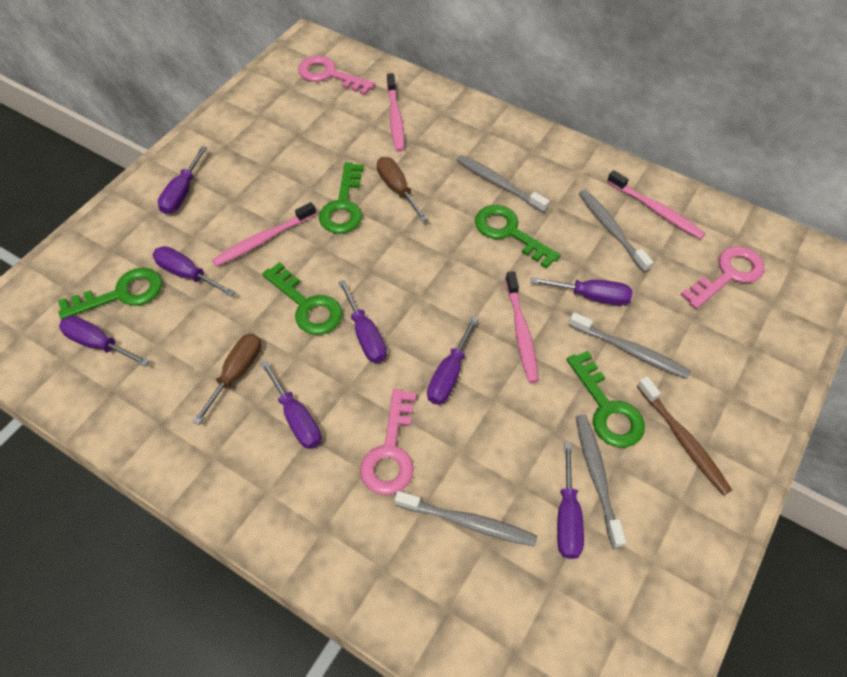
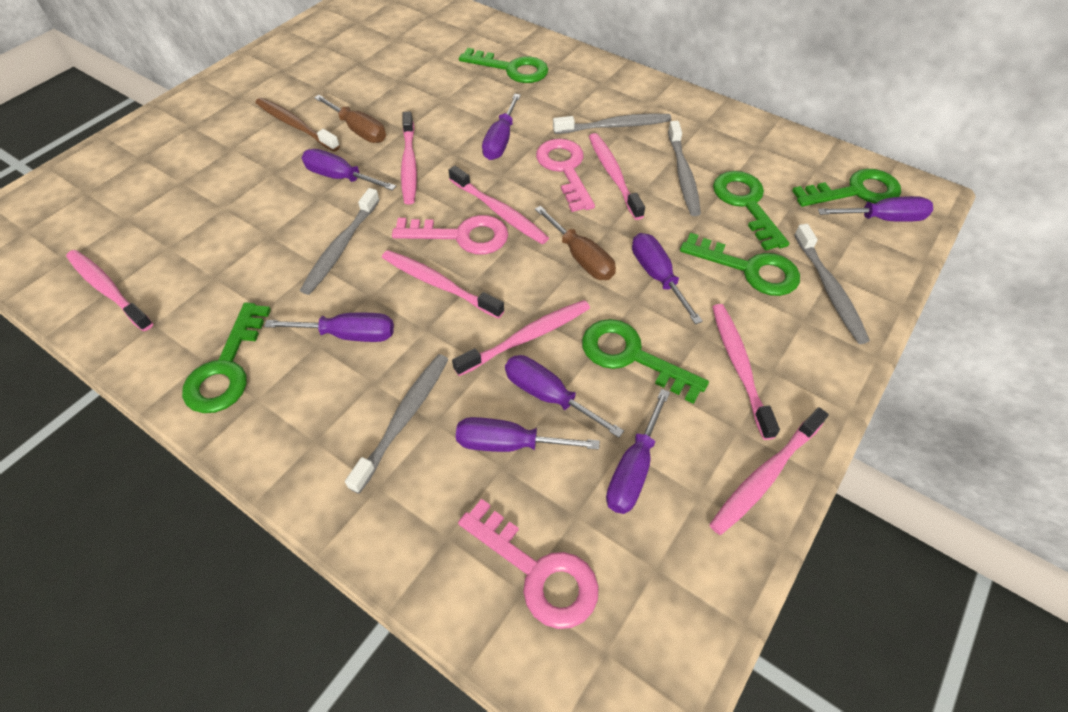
green key: [58,268,162,319] [262,262,343,335] [319,162,364,234] [475,205,561,269] [566,351,645,447] = 5 -> [182,302,271,413] [459,48,548,83] [582,319,709,404] [680,233,800,296] [713,171,789,251] [792,169,901,207] = 6
pink toothbrush: [212,202,316,267] [387,73,404,152] [505,271,539,383] [607,170,706,240] = 4 -> [66,250,153,331] [382,250,505,319] [401,112,417,205] [448,166,549,244] [452,300,590,376] [589,133,645,220] [709,407,829,535] [712,304,780,440] = 8

